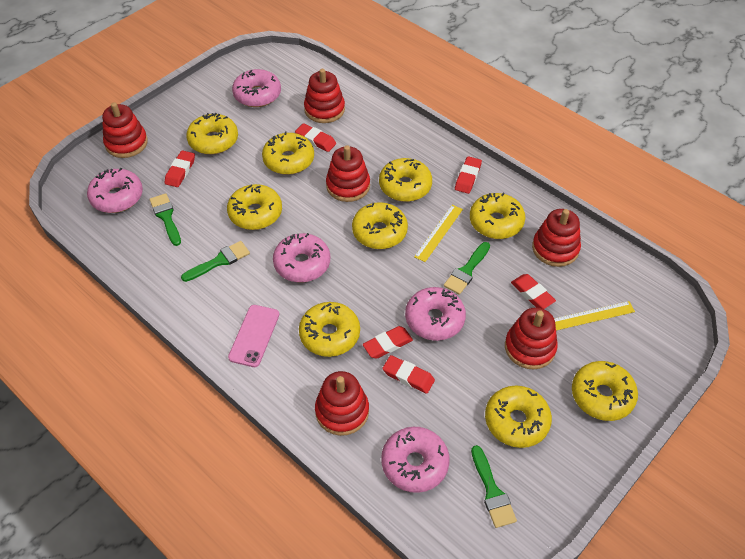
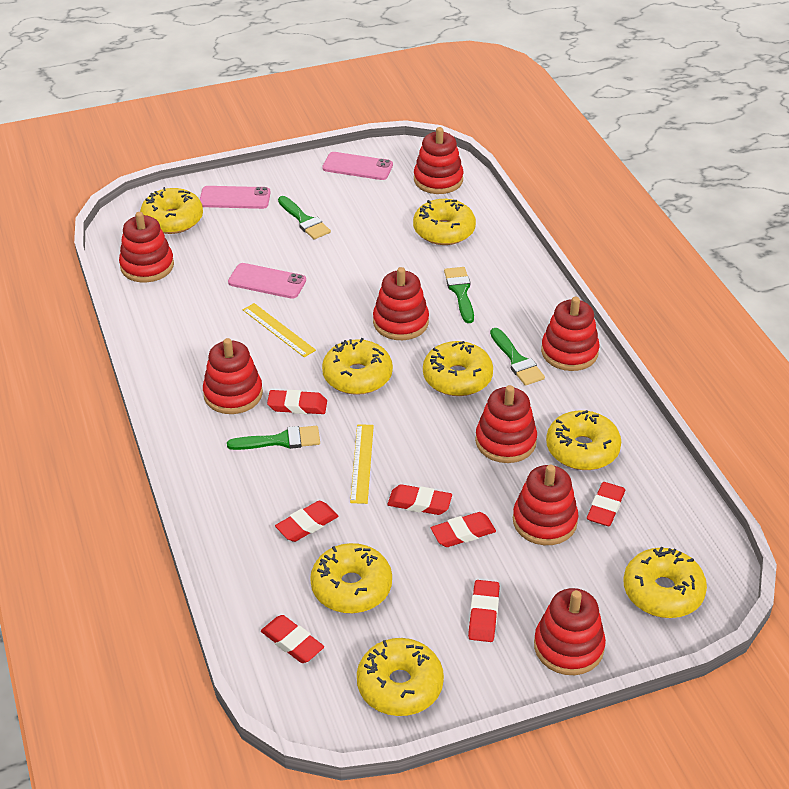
pink donut: [87,168,143,213] [232,69,281,107] [273,233,330,282] [381,427,450,493] [405,287,466,341] = 5 -> none = 0
pink phone: [228,305,279,367] = 1 -> [200,186,270,209] [228,263,306,299] [322,152,393,180] = 3
red eraser: [165,150,195,187] [295,123,336,152] [363,326,413,359] [382,355,435,394] [455,156,482,194] [511,274,556,309] = 6 -> [261,615,324,663] [267,389,327,414] [275,501,339,542] [388,484,452,515] [431,512,496,547] [468,580,500,642] [587,482,625,526] = 7
red stacking toy: [102,102,148,158] [304,69,345,123] [315,371,369,436] [326,145,370,202] [505,307,558,369] [532,209,581,267] = 6 -> [119,212,174,283] [203,338,263,414] [373,267,429,340] [414,127,463,194] [475,385,537,463] [513,465,578,545] [534,588,606,675] [541,297,600,371] = 8
yellow donut: [186,113,238,154] [227,184,282,230] [262,132,314,175] [299,302,360,357] [352,202,408,249] [379,158,432,202] [470,193,525,239] [485,385,552,448] [572,361,638,421] = 9 -> [140,187,203,234] [310,543,392,613] [322,338,393,395] [357,638,444,716] [413,199,476,245] [423,341,493,396] [546,410,621,470] [624,547,707,618] = 8

